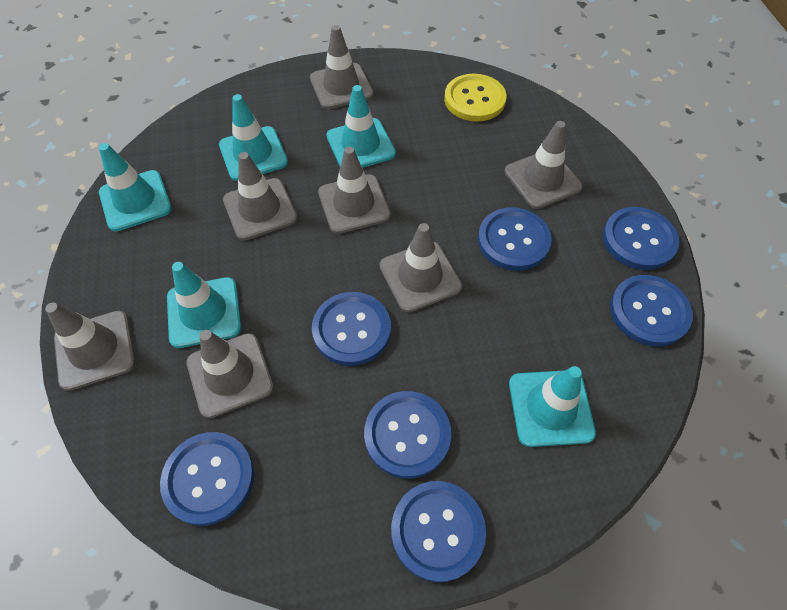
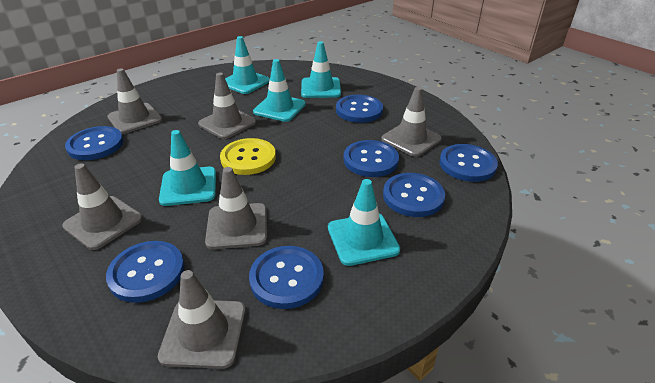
grey traffic cone: [45,303,135,391] [186,330,274,418] [223,152,297,240] [310,25,373,109] [318,147,391,234] [379,223,462,312] [504,121,582,209] = 7 -> [62,163,142,250] [108,68,162,134] [158,270,246,369] [198,73,256,139] [205,167,267,249] [381,87,442,157] = 6

